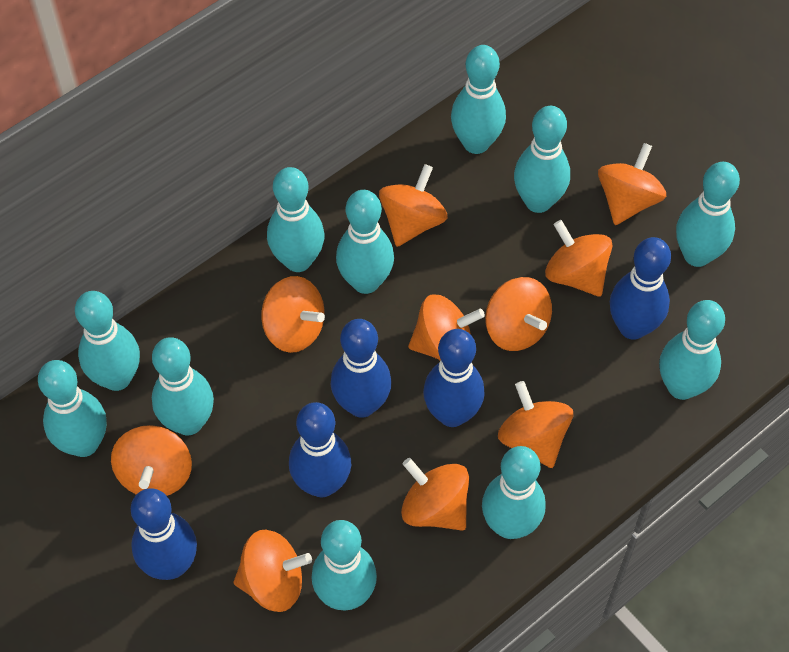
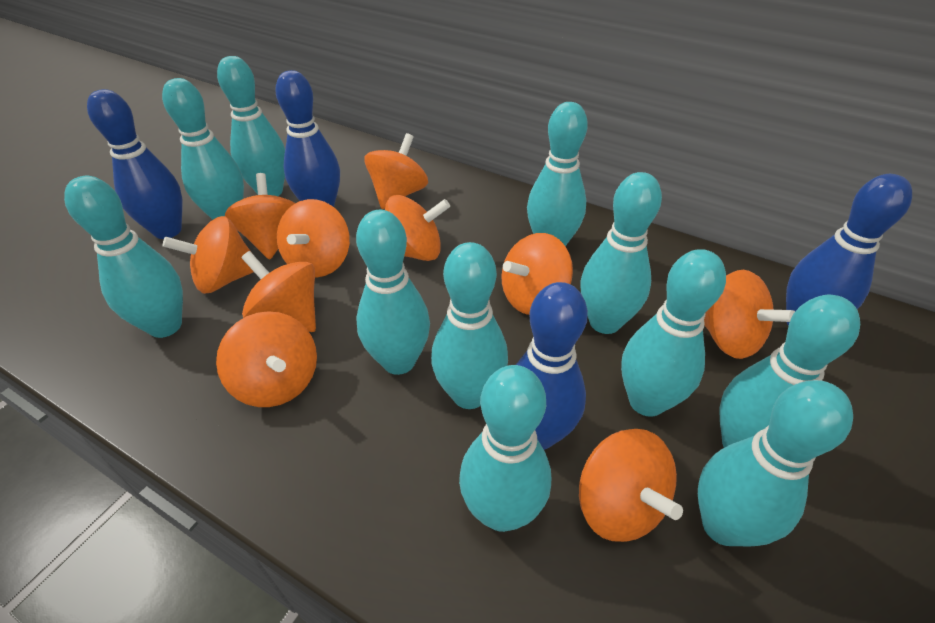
blue bowling pin: [131,488,197,580] [289,402,351,497] [331,319,392,418] [423,329,485,427] [610,237,671,340] = 5 -> [87,89,183,239] [275,70,340,207] [516,282,588,450] [786,174,912,326] = 4

